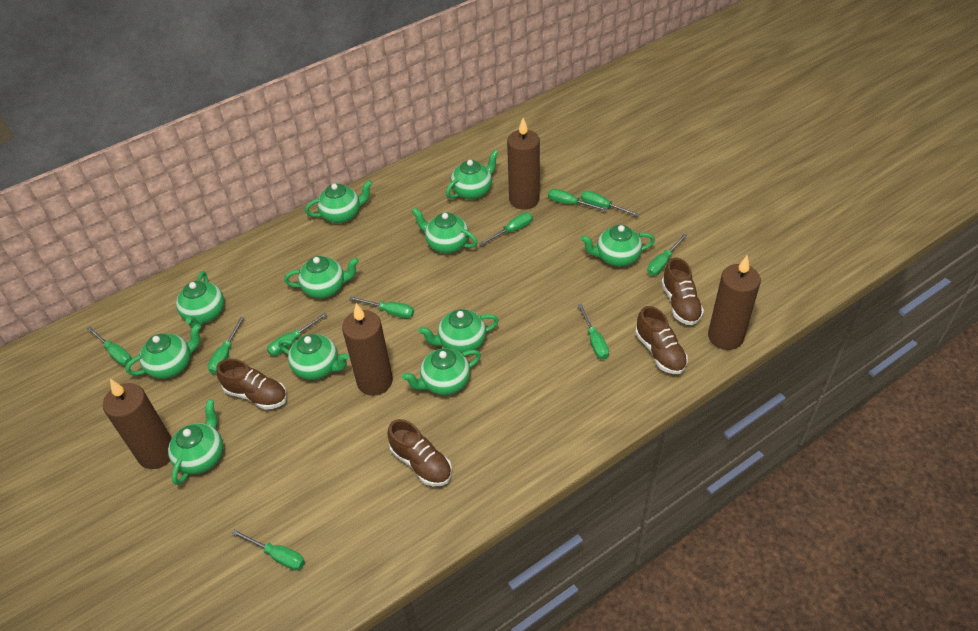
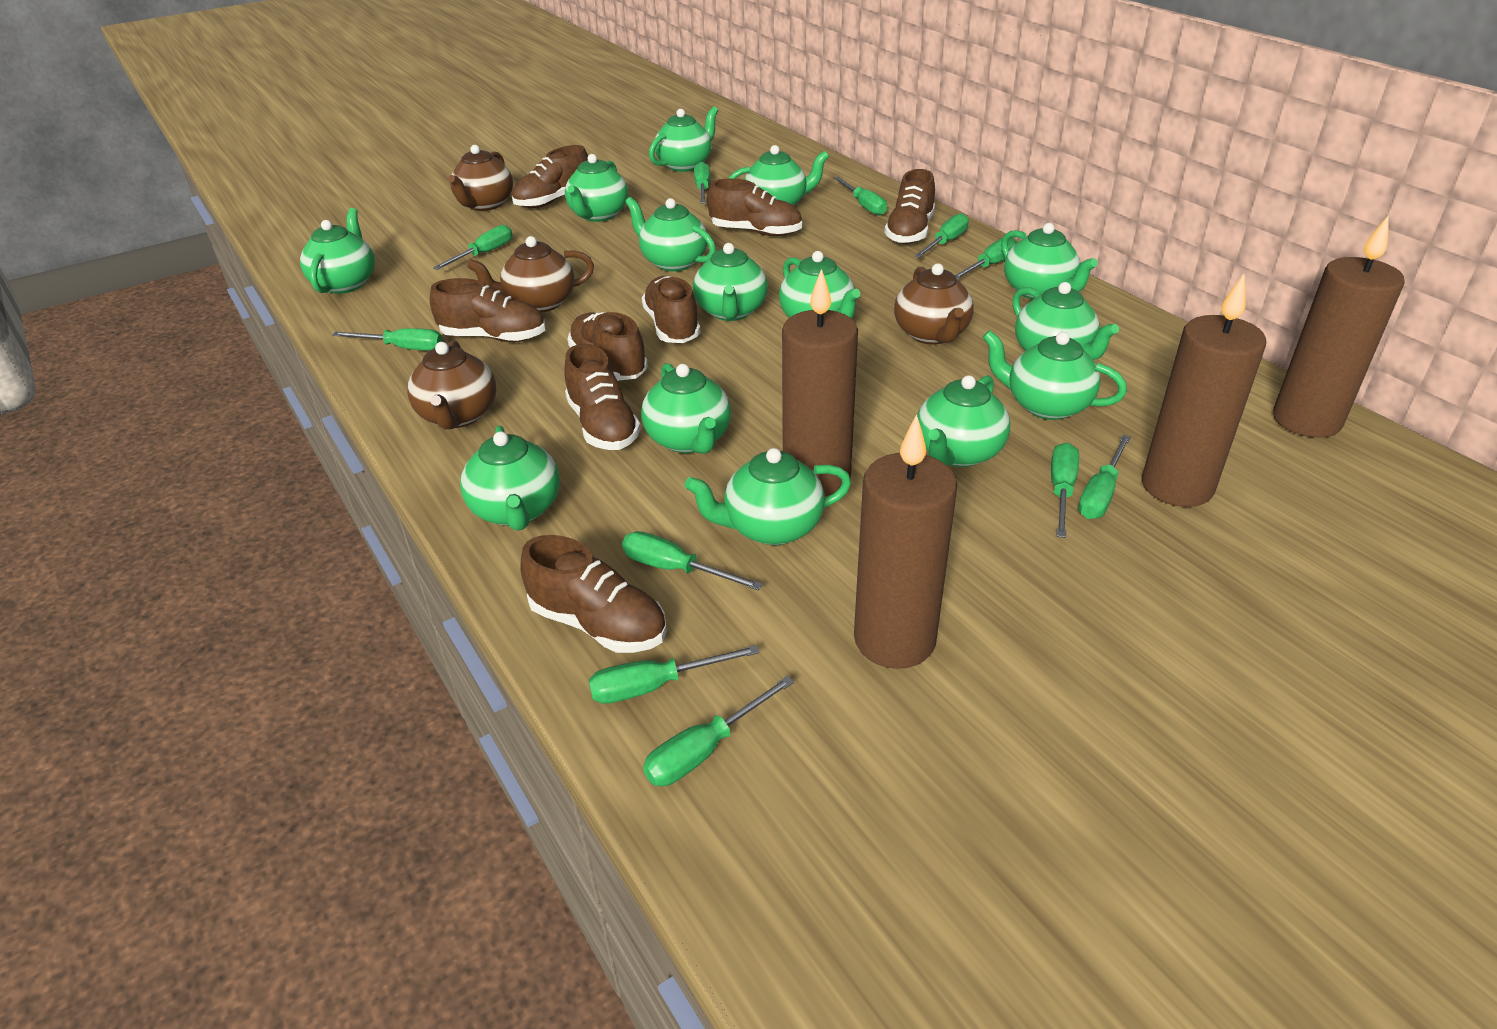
brown shoe: [216,359,287,410] [387,419,452,486] [635,306,688,374] [661,258,704,325] = 4 -> [430,278,545,342] [512,145,588,208] [521,535,667,653] [564,344,641,450] [567,312,648,381] [642,276,700,343] [707,179,802,236] [884,169,935,244] = 8
brown teapot: none = 0 -> [407,340,496,430] [448,145,513,211] [467,236,594,313] [894,263,974,345] = 4
green screwdriver: [87,326,132,366] [208,317,244,374] [232,529,305,570] [267,313,327,356] [349,296,414,318] [479,213,533,246] [548,189,608,211] [578,304,609,359] [581,191,640,217] [647,234,687,276] = 10 -> [332,328,443,351] [433,225,512,270] [589,645,760,704] [622,531,763,591] [643,676,794,786] [694,161,710,203] [833,176,887,216] [914,213,969,258] [955,238,1017,279] [1051,442,1079,538] [1078,435,1131,519] = 11
green teapot: [125,324,201,379] [168,400,223,485] [176,271,224,328] [278,334,349,380] [284,256,359,298] [305,180,372,223] [402,348,481,395] [412,208,478,254] [419,309,499,353] [446,150,499,199] [581,225,655,267] = 11 -> [300,208,375,294] [460,425,560,531] [565,154,628,222] [625,197,716,271] [641,363,731,454] [649,106,718,172] [684,448,851,545] [693,243,768,321] [728,145,829,206] [779,251,860,318] [917,375,1010,467] [983,330,1127,420] [1001,223,1098,299] [1012,282,1119,360] = 14

